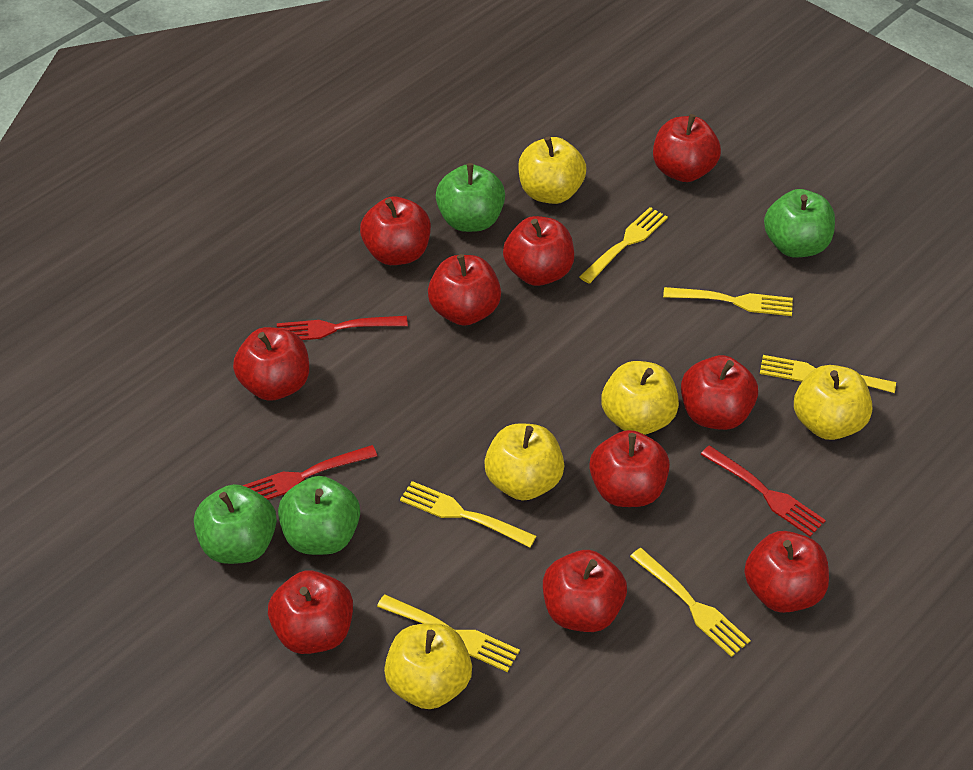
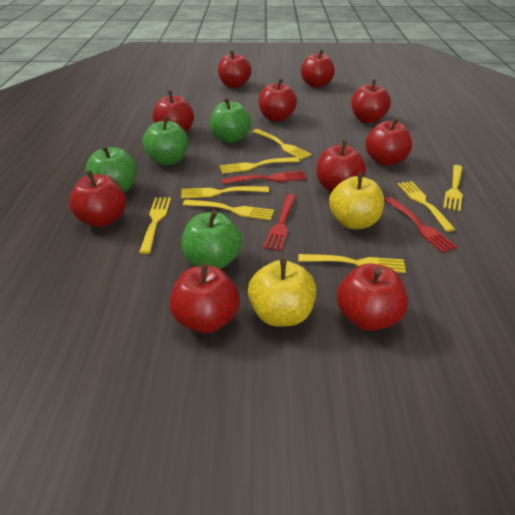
yellow apple: [384,623,472,709] [484,423,564,501] [518,137,587,204] [601,361,679,435] [794,365,872,440] = 5 -> [248,258,316,327] [329,172,384,229] = 2
yellow fork: [377,594,520,672] [400,481,537,548] [579,207,668,284] [630,548,751,657] [663,287,793,316] [760,355,896,393] = 6 -> [139,197,171,254] [181,186,269,198] [183,200,274,220] [219,157,300,174] [253,129,312,160] [298,254,406,273] [398,181,456,232] [443,165,463,211] = 8

